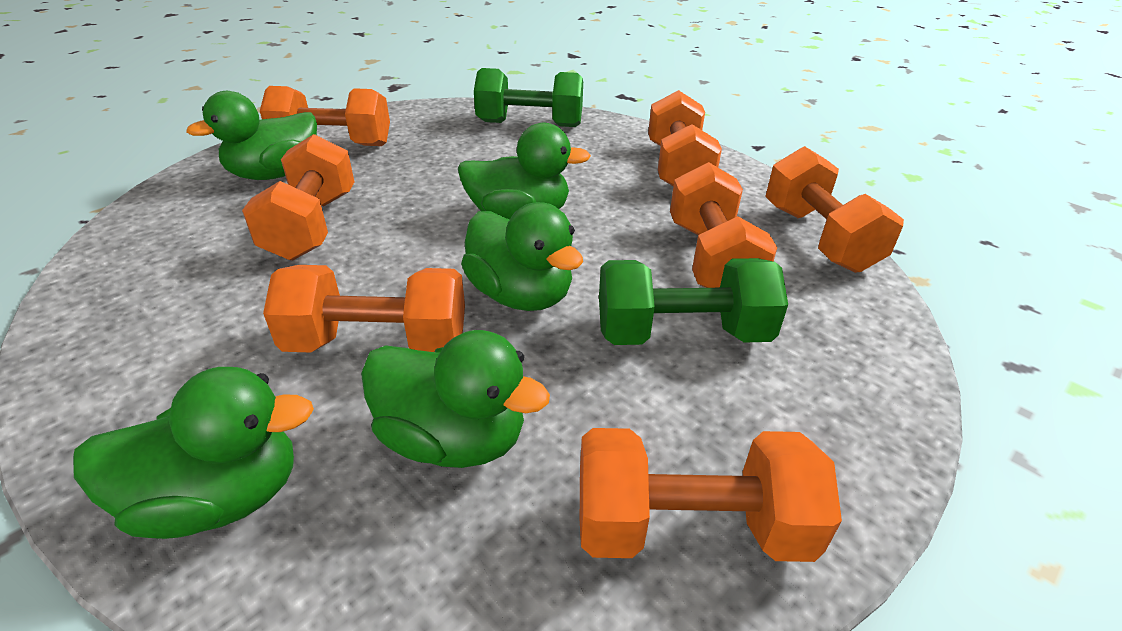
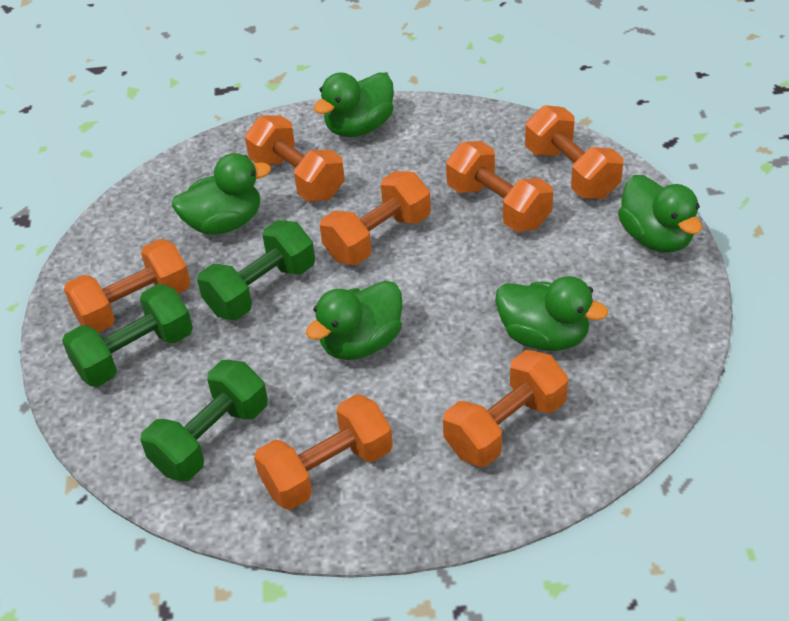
green dumbbell: [474,68,583,127] [599,258,788,345] = 2 -> [62,284,193,387] [141,360,268,481] [197,220,315,320] = 3

